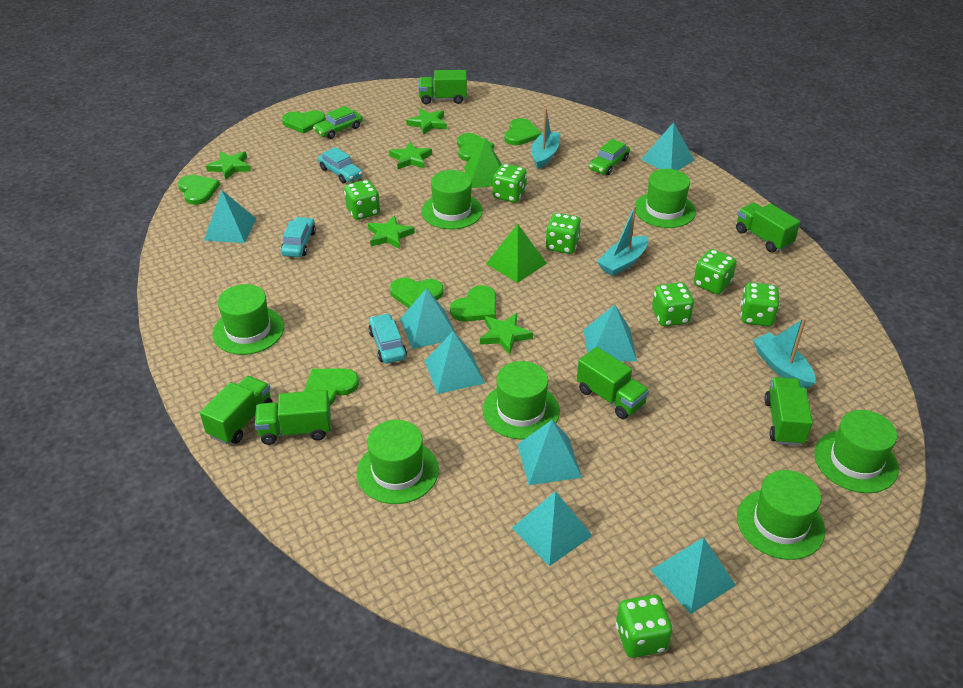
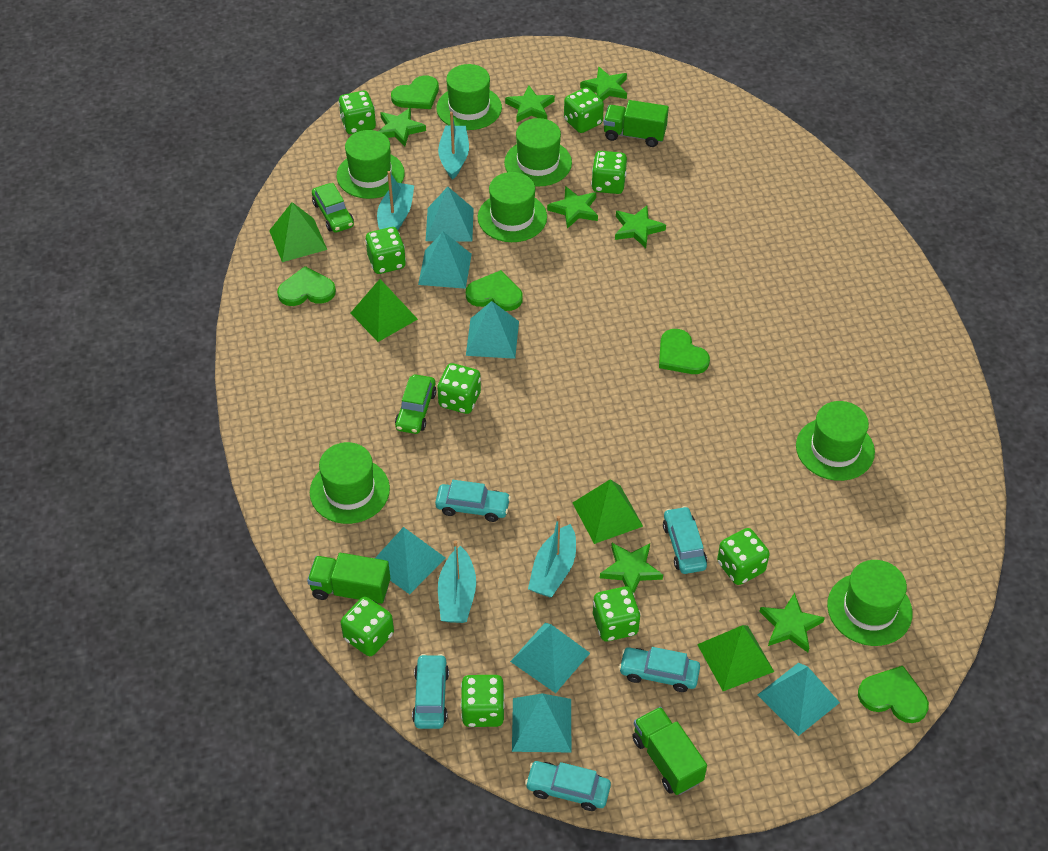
green dice: [344,180,380,220] [493,164,527,203] [545,213,581,254] [616,595,673,658] [652,282,694,326] [694,249,737,294] [740,282,780,326] = 7 -> [338,91,376,134] [341,597,394,656] [365,227,406,274] [437,363,481,414] [460,675,505,727] [564,87,604,133] [591,151,627,194] [593,586,641,641] [717,528,770,585] = 9
green heart: [178,175,220,205] [282,110,326,134] [304,368,359,405] [390,278,444,308] [450,285,496,321] [457,133,494,161] [504,118,542,145] = 7 -> [277,266,336,306] [391,75,439,109] [466,270,523,311] [659,329,710,374] [858,666,929,723] = 5
green pyramid: [464,138,502,188] [486,224,547,283] = 2 -> [269,202,327,262] [351,279,418,342] [573,479,643,544] [697,625,774,691] = 4
green star: [206,152,251,180] [368,215,415,249] [389,142,432,169] [406,108,447,135] [480,313,533,354] = 5 -> [379,107,426,147] [505,85,555,123] [547,186,598,229] [580,67,627,101] [600,543,663,593] [615,206,666,248] [759,593,825,652] = 7
green truck: [200,376,272,444] [255,390,331,445] [418,70,467,104] [577,347,649,419] [736,203,800,252] [764,377,813,446] = 6 -> [307,553,390,604] [603,100,669,147] [632,707,707,795] = 3
turquoise boat: [531,108,561,169] [597,206,648,276] [753,318,816,389] = 3 -> [377,171,414,230] [438,112,469,180] [438,540,476,623] [528,516,576,597] = 4
turquoise car: [281,217,316,257] [318,147,363,183] [368,313,407,364] = 3 -> [412,654,449,729] [435,480,511,522] [525,761,611,811] [619,647,700,692] [663,506,707,574] = 5
turquoise pyramid: [204,190,256,243] [400,288,455,349] [425,331,485,394] [512,491,593,566] [517,420,582,485] [584,305,637,362] [641,122,694,170] [651,537,736,614] = 8 -> [375,527,445,594] [418,232,472,289] [426,187,474,242] [466,301,519,359] [510,623,590,693] [512,693,571,752] [758,663,840,736] = 7

